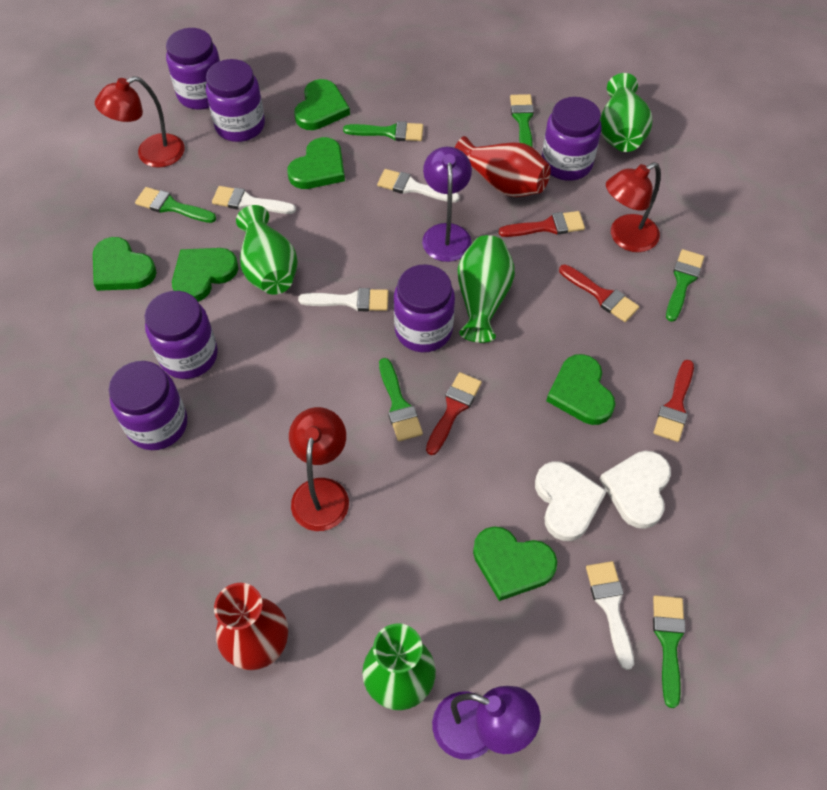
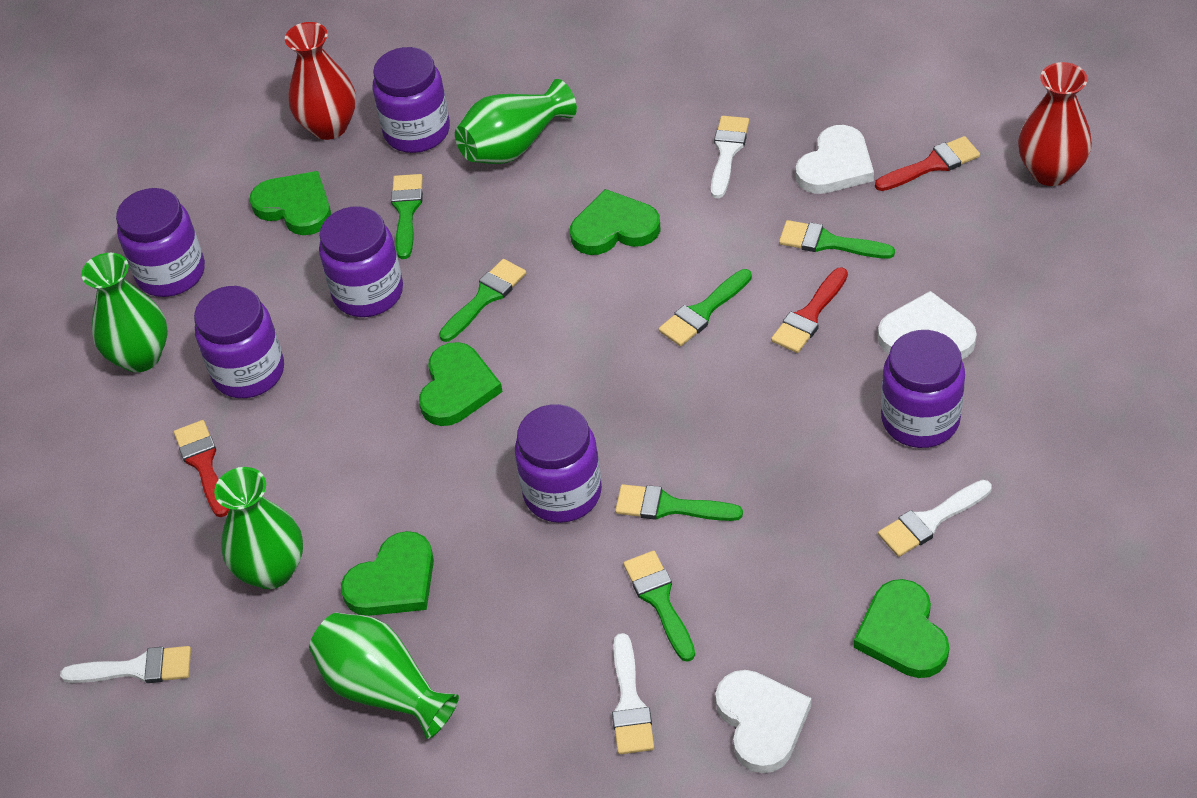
green heart: [93,237,157,291] [172,248,238,302] [287,137,345,189] [294,79,350,130] [473,526,557,601] [546,354,615,425] = 6 -> [250,171,331,235] [341,531,434,616] [419,342,503,426] [570,189,661,255] [854,579,949,678] = 5
purple lamp: [422,147,472,262] [432,686,540,760] = 2 -> none = 0
red brush: [426,372,482,455] [499,211,585,237] [559,264,639,322] [654,360,694,442] = 4 -> [174,420,229,517] [771,267,848,353] [875,136,980,191] = 3
red lamp: [95,76,184,168] [289,407,349,531] [606,162,661,252] = 3 -> none = 0
white heart: [535,461,607,541] [599,451,671,529] = 2 -> [715,670,811,773] [796,125,874,194] [878,291,977,359] = 3

